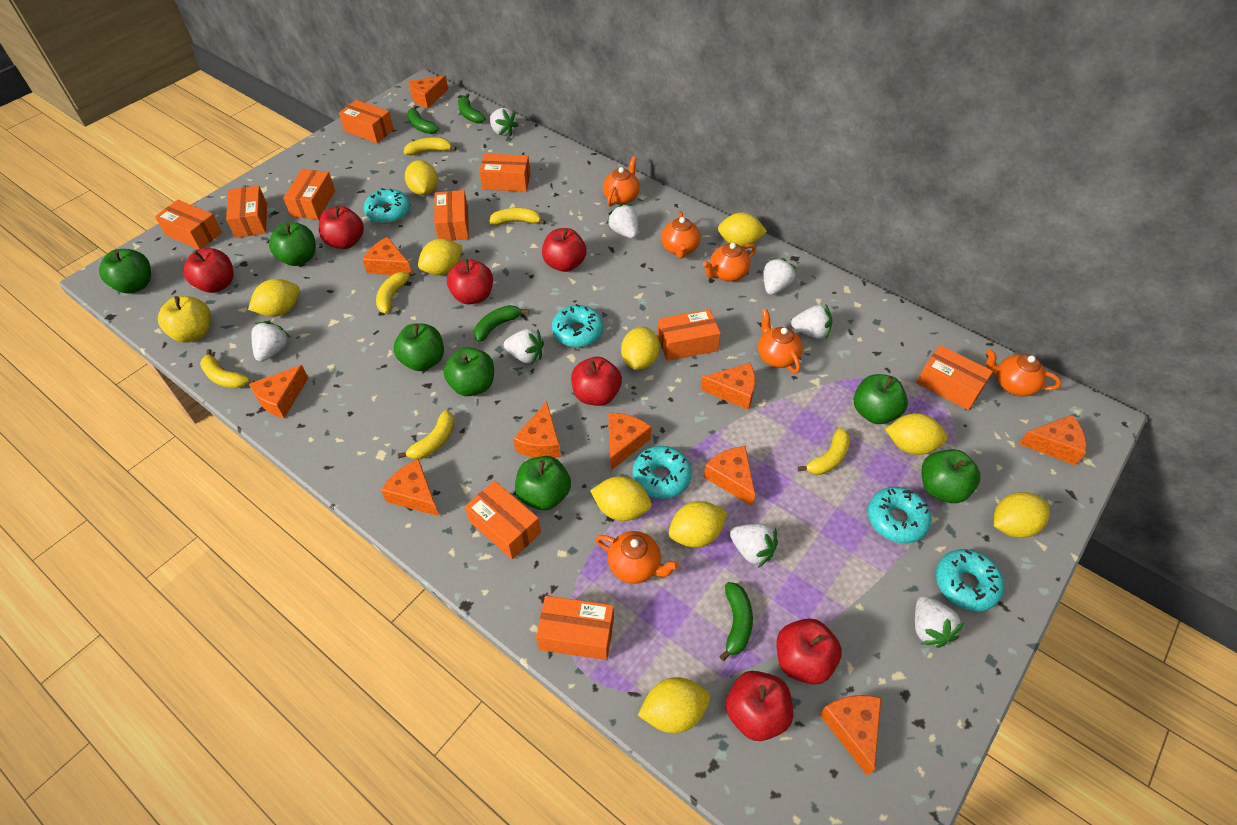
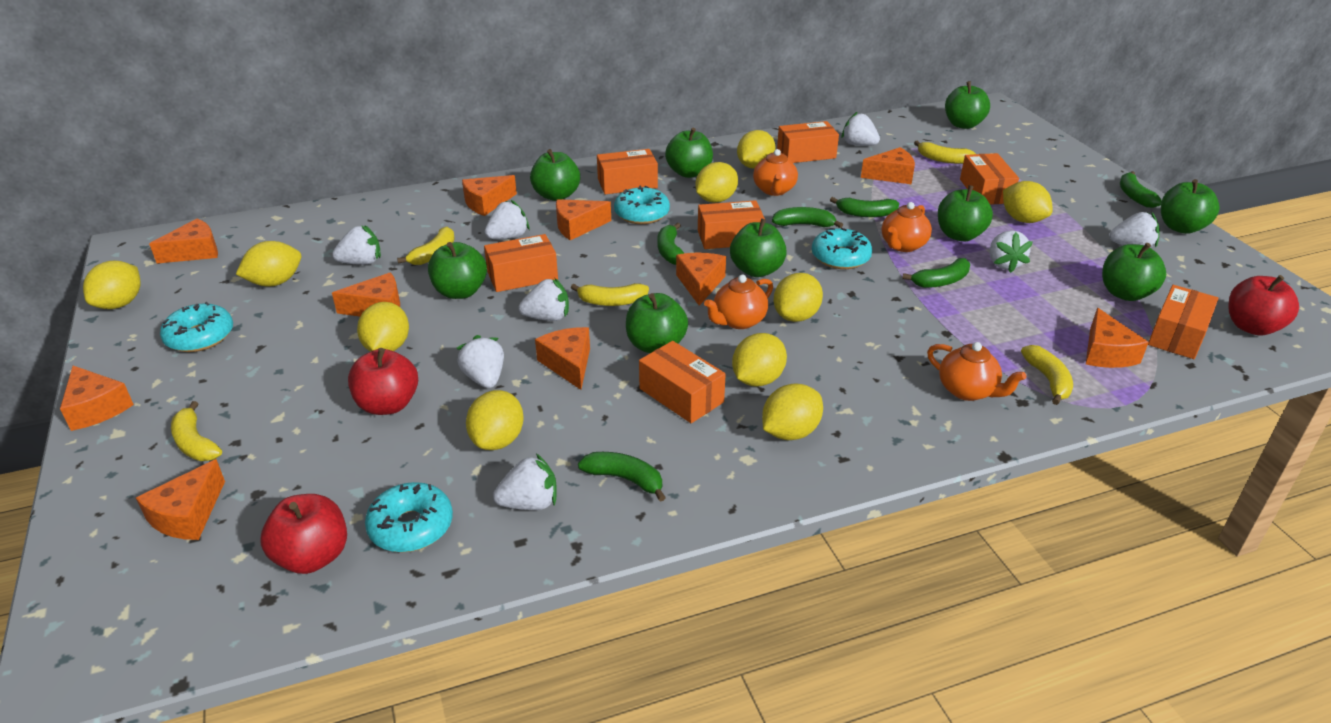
green apple: [99,249,151,294] [269,222,316,266] [394,323,444,371] [443,347,494,396] [515,456,571,510] [854,374,908,424] [921,449,981,503] = 7 -> [428,242,487,299] [530,149,580,201] [626,293,688,353] [665,128,713,178] [730,219,787,277] [938,185,993,241] [945,81,990,129] [1102,243,1166,301] [1161,179,1220,234] = 9
green banana: [407,105,439,134] [458,93,485,123] [474,305,529,342] [719,582,753,661] = 4 -> [578,452,666,502] [657,223,684,265] [772,207,843,228] [830,197,899,217] [902,258,970,288] [1120,171,1162,208] = 6
orange box: [155,200,222,249] [226,185,267,238] [283,169,335,219] [339,100,394,143] [434,190,469,241] [465,481,541,559] [479,154,530,192] [536,596,614,660] [658,309,721,361] [917,345,993,410] = 10 -> [484,234,558,292] [597,149,658,194] [639,341,726,423] [698,200,765,249] [777,121,839,163] [960,153,1019,204] [1148,285,1219,359] = 7
orange teapot: [595,531,679,584] [603,156,640,207] [661,212,701,259] [703,243,756,282] [758,309,803,374] [986,349,1061,397] = 6 -> [704,275,773,329] [753,149,798,196] [882,202,932,252] [927,342,1026,401] = 4
red apple: [184,248,234,293] [319,206,364,249] [447,259,493,305] [542,228,586,272] [571,357,622,406] [726,671,793,741] [776,618,842,685] = 7 -> [260,494,347,574] [348,348,418,415] [1228,275,1299,336] = 3
turquoise donut: [364,188,410,224] [552,304,603,347] [632,446,692,499] [868,487,932,543] [936,549,1004,611] = 5 -> [160,302,233,352] [365,482,453,552] [614,185,670,224] [812,228,873,269] = 4
yellow apple: [158,296,211,343] = 1 -> none = 0
yellow banana: [200,349,250,389] [376,270,416,313] [398,410,454,459] [404,138,457,155] [489,208,546,225] [798,428,850,475] = 6 -> [171,401,222,461] [397,227,455,265] [571,283,649,306] [914,141,976,164] [1021,345,1073,405] = 5

